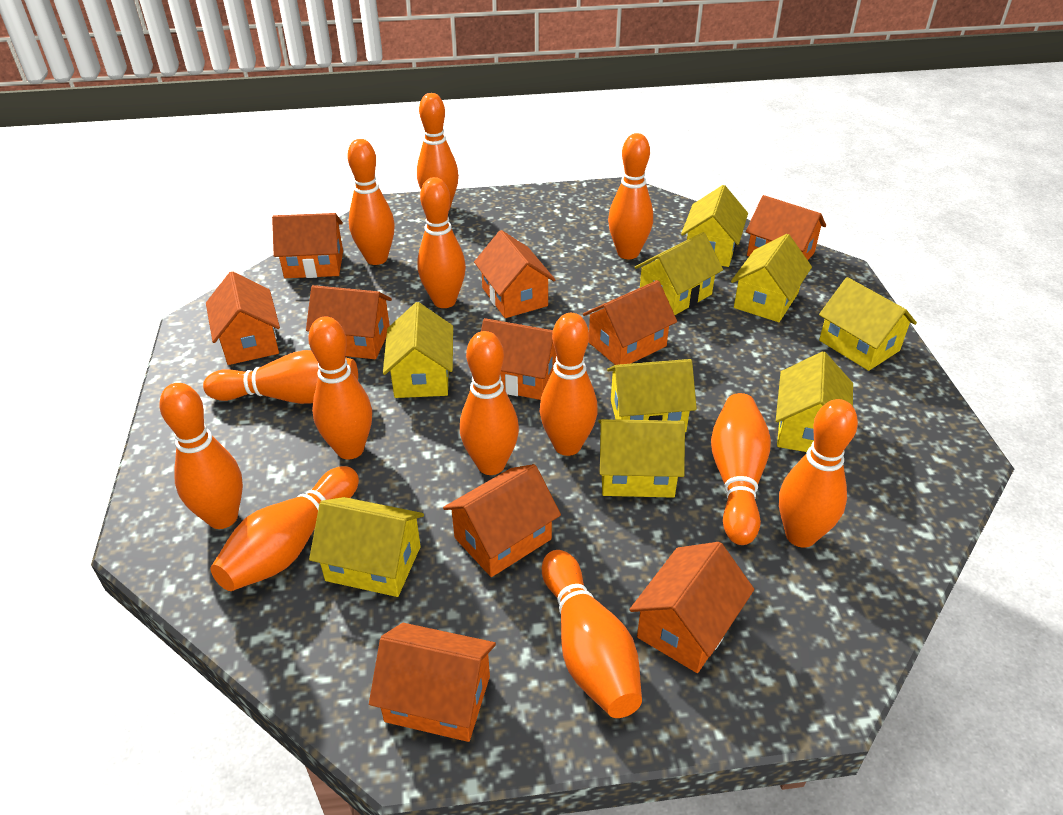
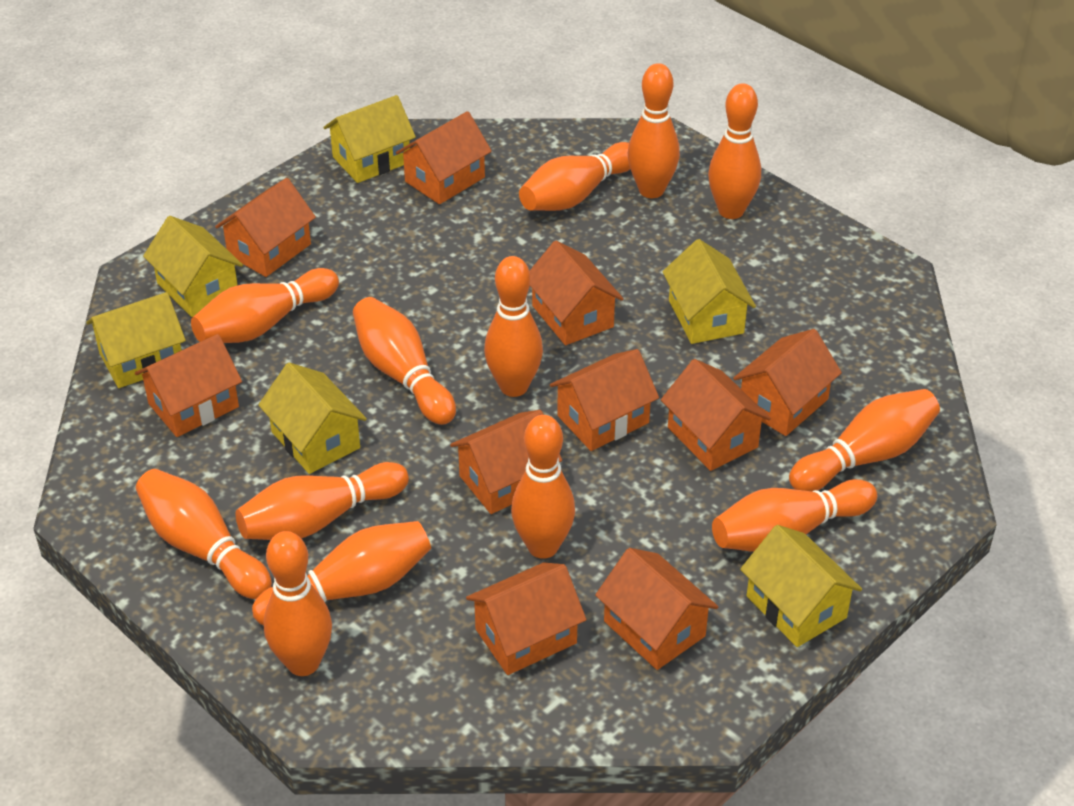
yellow house: [309,497,424,597] [383,302,453,398] [598,419,685,498] [607,359,697,432] [635,232,723,315] [681,185,748,267] [731,234,812,322] [776,351,853,452] [819,277,917,371] = 9 -> [86,292,186,388] [143,216,243,317] [258,363,367,474] [324,95,416,183] [662,239,756,344] [740,525,862,647] = 6

